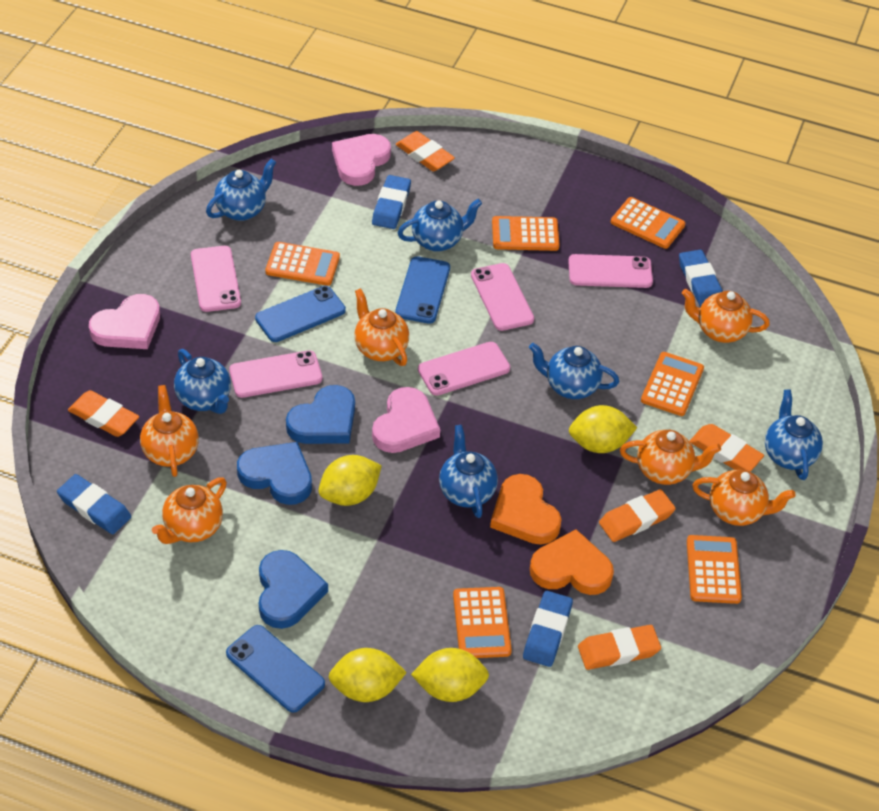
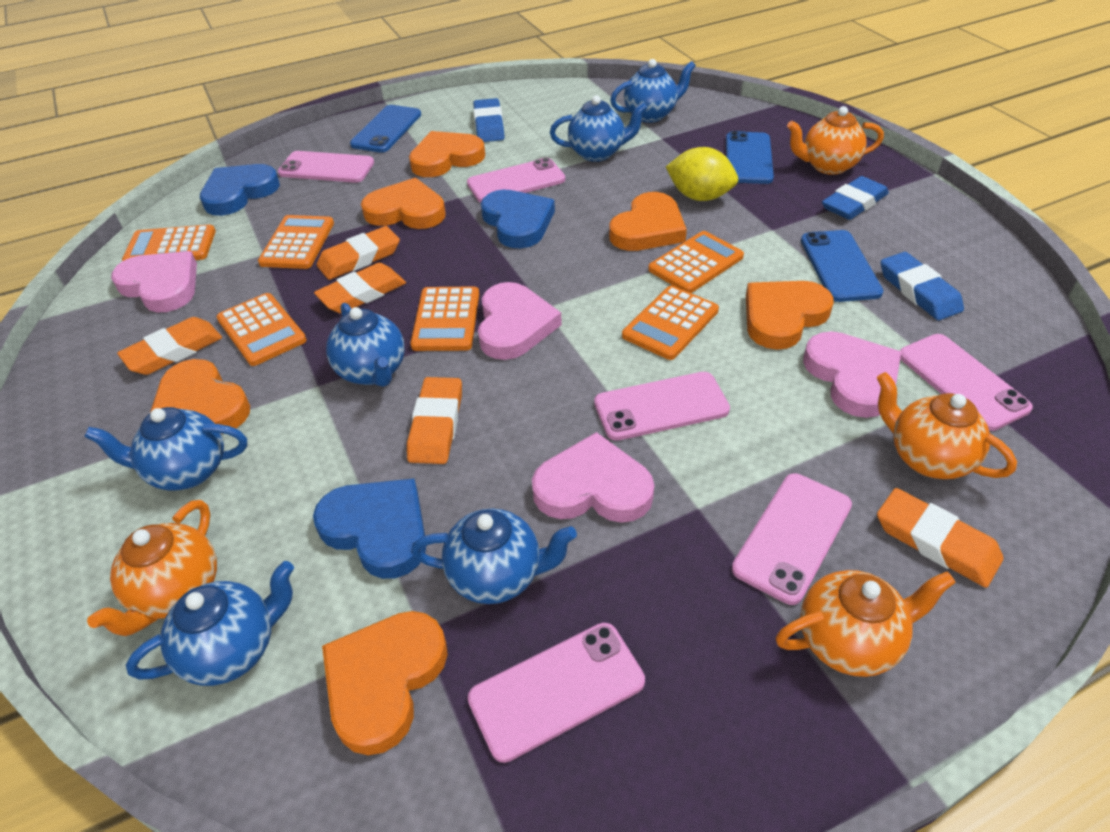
blue eraser: [57,474,131,534] [372,175,411,229] [523,591,573,667] [679,250,723,306] = 4 -> [473,98,505,142] [822,176,889,220] [881,252,964,321] = 3
orange heart: [490,474,562,545] [530,529,614,595] = 2 -> [150,359,250,434] [322,611,448,755] [361,178,446,229] [409,131,485,177] [609,192,687,251] [746,281,833,350] = 6
orange teapot: [140,385,199,477] [152,477,227,544] [355,288,409,366] [620,430,721,485] [682,289,770,343] [692,470,796,526] = 6 -> [87,500,217,636] [776,570,956,677] [787,106,884,175] [877,372,1017,479] = 4
pink heart: [89,294,160,349] [332,134,391,186] [372,387,440,453] = 3 -> [111,251,197,312] [478,282,562,360] [532,432,654,523] [803,331,901,418] = 4
pink phone: [191,246,241,312] [229,350,322,398] [418,342,510,396] [471,263,534,331] [568,254,653,288] = 5 -> [278,151,374,183] [467,158,565,203] [468,623,645,763] [594,372,730,441] [732,473,852,605] [900,334,1033,431] = 6
yellow lemon: [318,455,382,506] [329,648,407,702] [411,648,489,702] [569,405,637,453] = 4 -> [666,147,738,201] = 1

